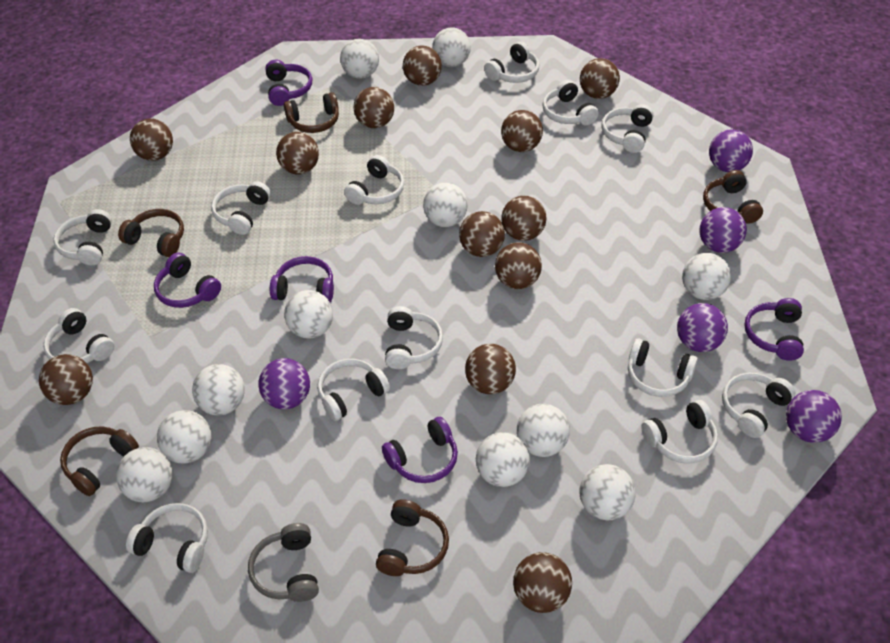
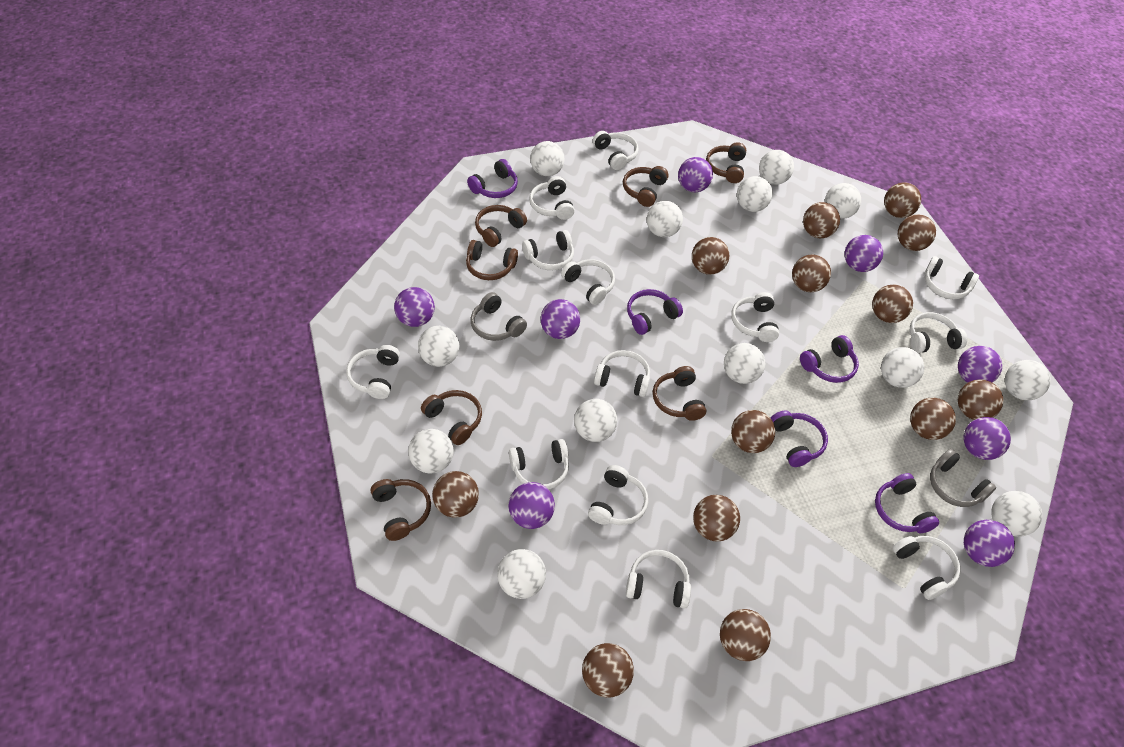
brown ball: [39,354,93,405] [130,118,173,161] [276,132,319,175] [354,87,394,128] [403,46,442,86] [459,211,505,257] [465,344,516,394] [495,242,542,289] [501,110,543,152] [501,196,547,241] [513,552,572,613] [580,58,620,99] = 12 -> [432,471,479,518] [582,643,634,698] [692,237,729,275] [693,495,740,542] [720,609,771,661] [731,410,775,453] [792,254,831,292] [803,202,840,238] [872,284,913,323] [884,182,921,218] [898,214,936,251] [910,398,956,440] [958,379,1003,420] = 13
brown headphones: [60,426,139,496] [118,209,184,257] [284,92,339,133] [376,499,449,576] [703,170,763,224] = 5 -> [371,479,431,541] [421,390,482,445] [466,240,518,280] [475,205,527,247] [623,166,669,207] [653,366,706,421] [706,142,746,183] = 7
grey headphones: [248,523,319,602] = 1 -> [471,292,527,341] [930,449,996,507] = 2
purple ball: [259,358,310,409] [677,303,728,352] [700,207,747,253] [709,129,753,172] [786,390,842,443] = 5 -> [394,287,435,327] [508,482,555,529] [540,299,580,339] [678,157,713,192] [845,235,883,272] [958,346,1002,383] [963,417,1011,460] [964,520,1015,567] = 8
white ball: [116,447,173,502] [157,410,211,464] [192,364,245,415] [284,290,333,339] [340,39,379,79] [423,183,468,227] [432,28,471,67] [476,432,530,487] [517,404,570,457] [580,464,636,520] [682,253,731,300] = 11 -> [408,429,454,474] [418,326,459,367] [497,549,546,599] [530,141,565,176] [574,399,617,442] [647,201,683,237] [724,343,766,384] [737,176,773,212] [759,150,794,185] [825,183,861,219] [881,347,924,388] [991,491,1042,537] [1005,360,1051,400] = 13

